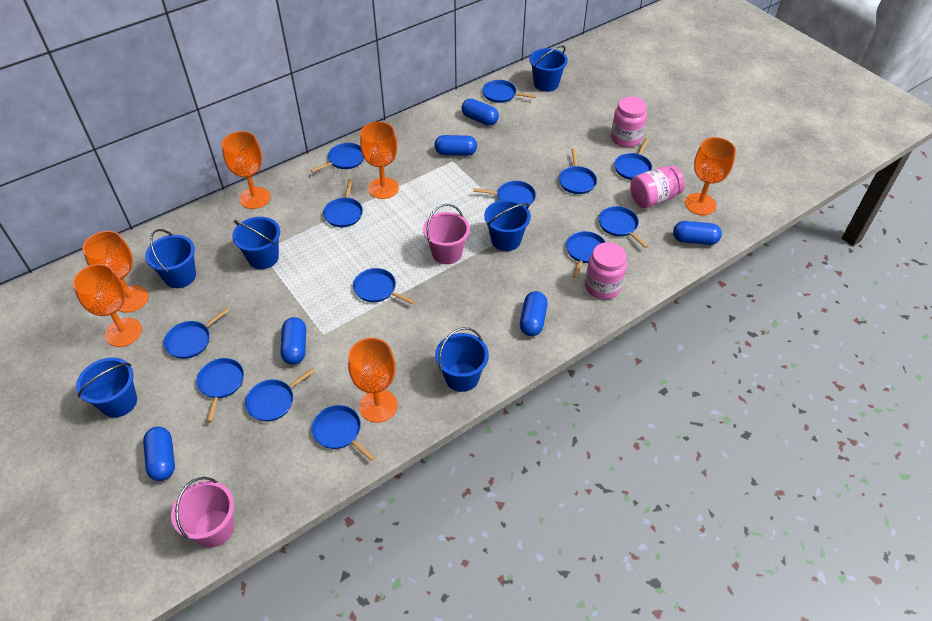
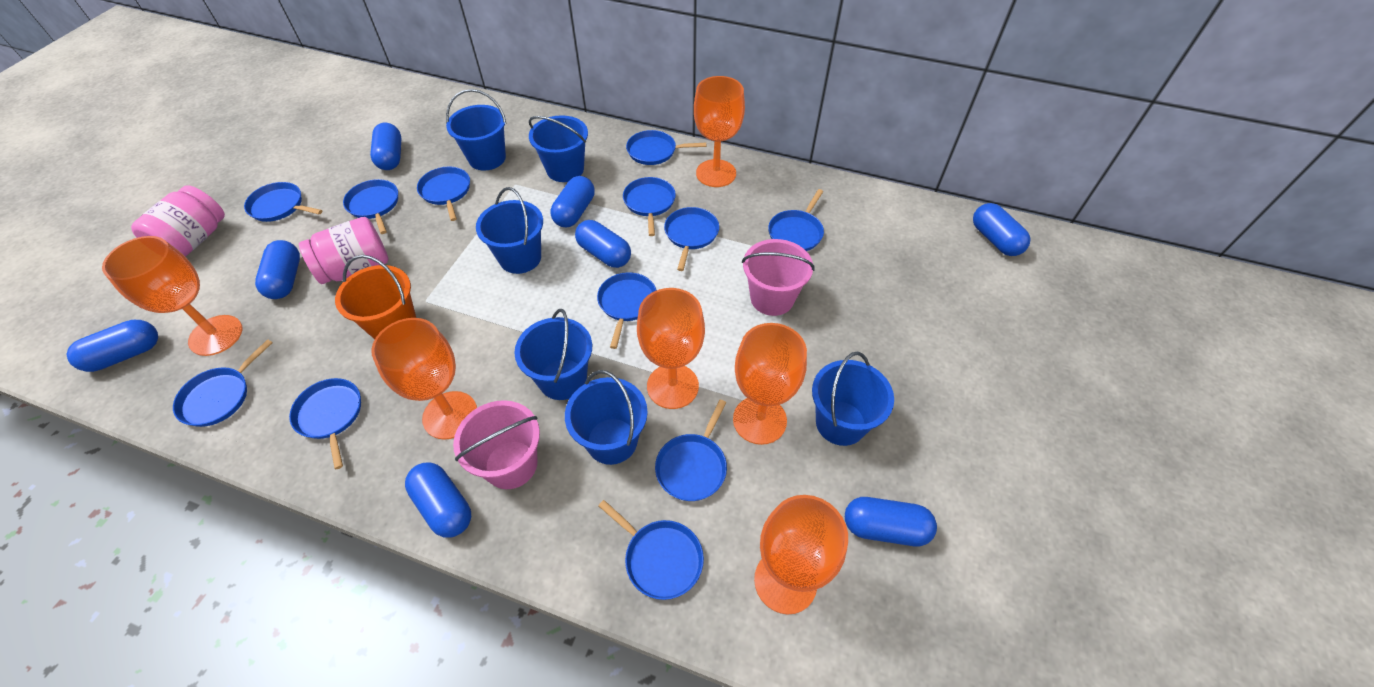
blue capsule: [143,427,175,481] [280,317,306,365] [434,135,477,156] [461,98,499,126] [520,291,547,336] [673,221,722,245] = 6 -> [67,320,158,372] [255,240,300,299] [370,123,402,170] [405,462,471,537] [551,176,595,227] [575,220,631,268] [845,497,937,546] [973,203,1031,256] = 8
blue pan: [163,308,230,359] [196,358,244,422] [245,368,315,421] [311,143,364,173] [312,405,375,461] [323,179,363,227] [353,268,415,304] [473,181,536,207] [482,80,536,103] [559,149,597,194] [566,231,605,278] [599,206,648,248] [614,139,652,180] = 13 -> [173,339,273,427] [244,182,322,222] [289,378,361,469] [343,179,398,234] [417,167,470,221] [597,272,657,349] [598,500,704,600] [623,177,676,236] [626,130,706,165] [655,400,727,501] [664,207,719,271] [768,189,824,251] = 12
orange bucket: none = 0 -> [335,255,416,339] = 1
pink jar: [585,242,627,299] [611,96,647,147] [630,166,685,208] = 3 -> [131,185,225,257] [299,217,389,284] = 2

